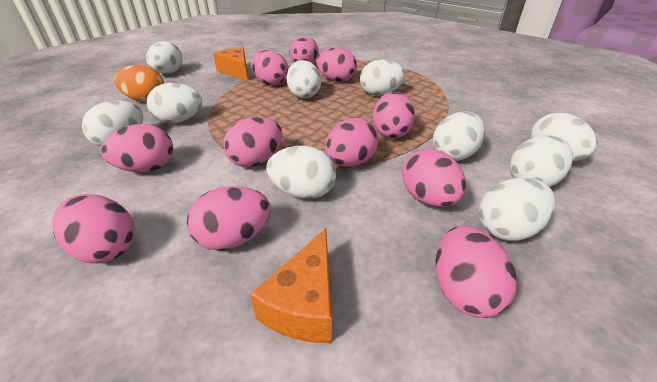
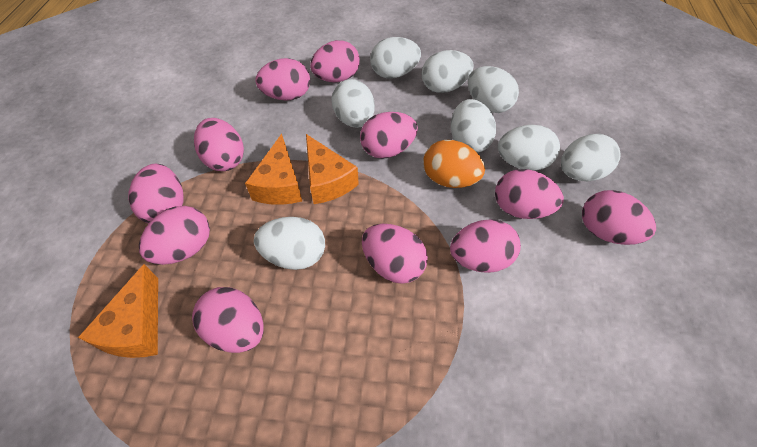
orange cheese: [213,47,248,81] [250,228,332,343] = 2 -> [78,264,158,358] [245,134,302,205] [306,134,359,204] = 3
white egg: [82,100,143,147] [146,41,183,74] [147,83,202,123] [266,146,336,199] [286,60,321,99] [360,60,405,96] [433,111,485,161] [479,178,556,241] [510,135,573,187] [530,113,598,161] = 10 -> [254,217,325,270] [331,79,375,128] [370,37,421,78] [422,50,474,93] [451,99,496,153] [468,66,519,113] [498,125,560,171] [561,134,621,182] = 8

